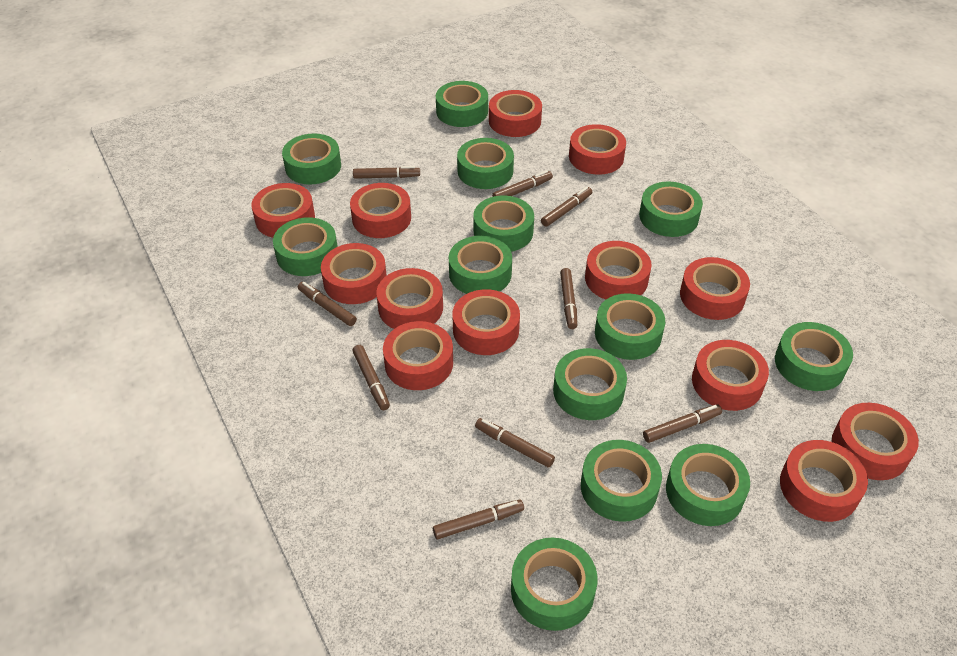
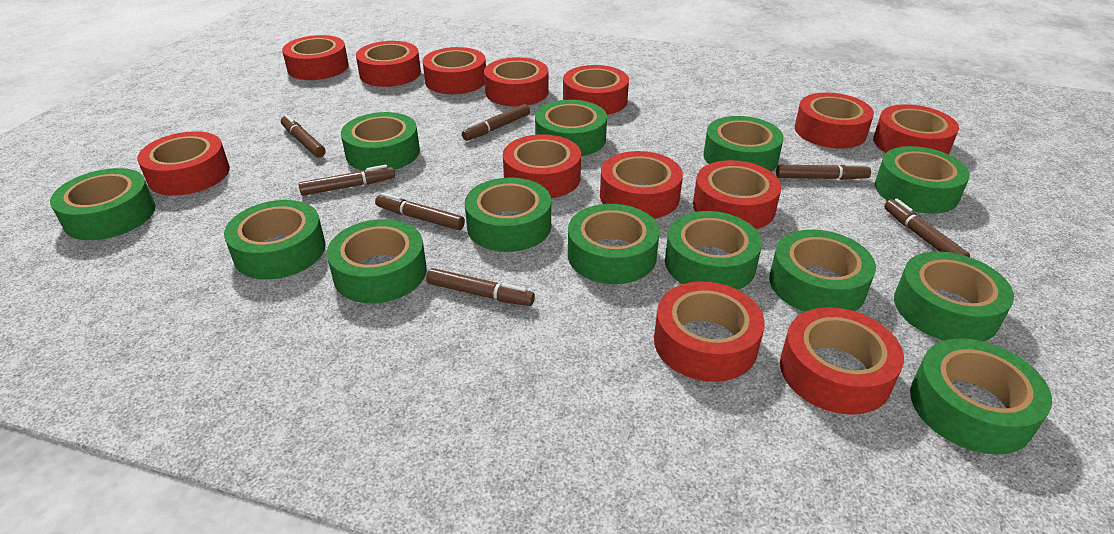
brown marker: [298,282,357,326] [352,345,390,410] [353,166,420,179] [433,500,524,539] [475,418,555,468] [492,170,553,197] [541,187,592,227] [560,268,577,329] [643,404,722,443] = 9 -> [281,115,326,158] [298,165,395,196] [375,193,465,230] [426,268,535,306] [462,104,530,141] [776,163,871,180] [884,199,970,257] = 7

